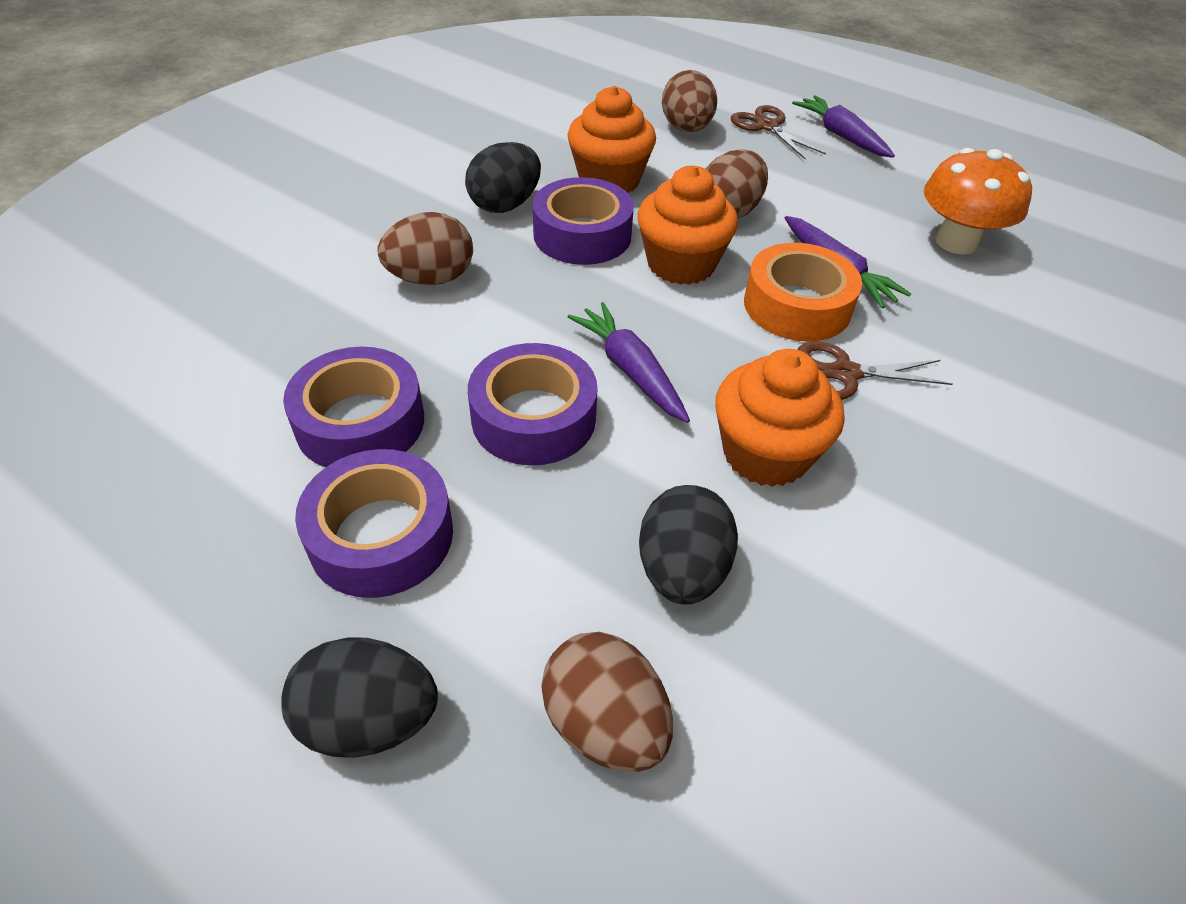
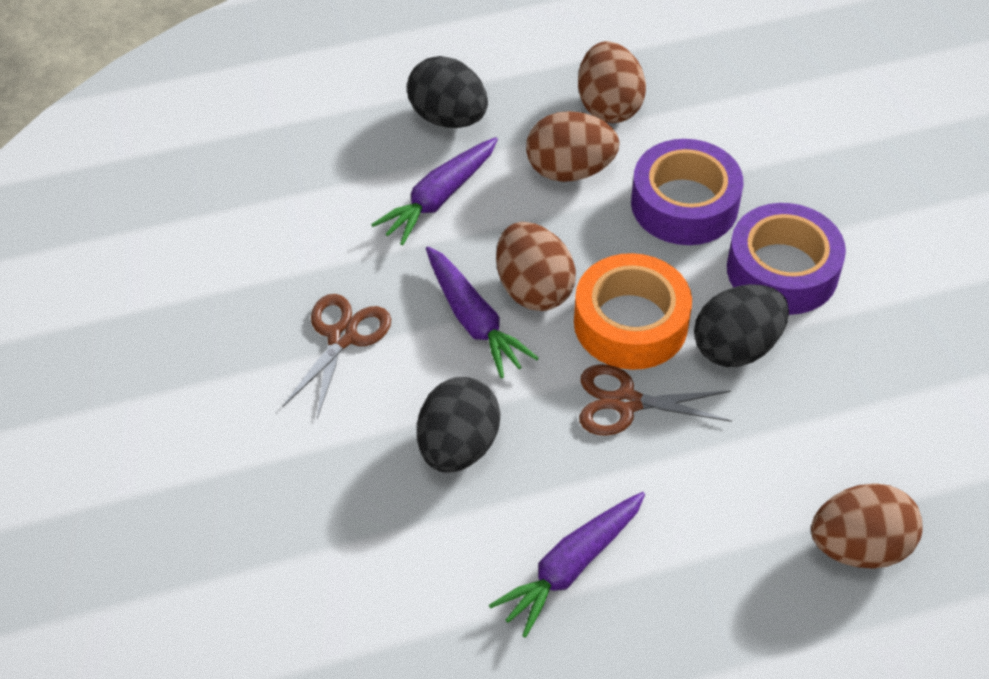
orange cupcake: [568,86,656,193] [638,166,738,285] [715,349,844,487] = 3 -> none = 0
orange mushroom: [924,148,1032,254] = 1 -> none = 0
purple tape: [283,347,424,467] [295,449,453,598] [468,343,598,466] [533,177,634,265] = 4 -> [631,139,743,245] [727,203,846,315] = 2

